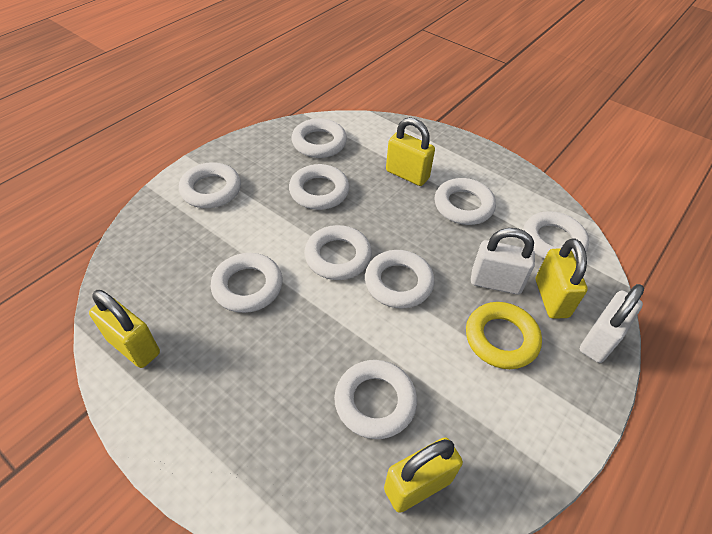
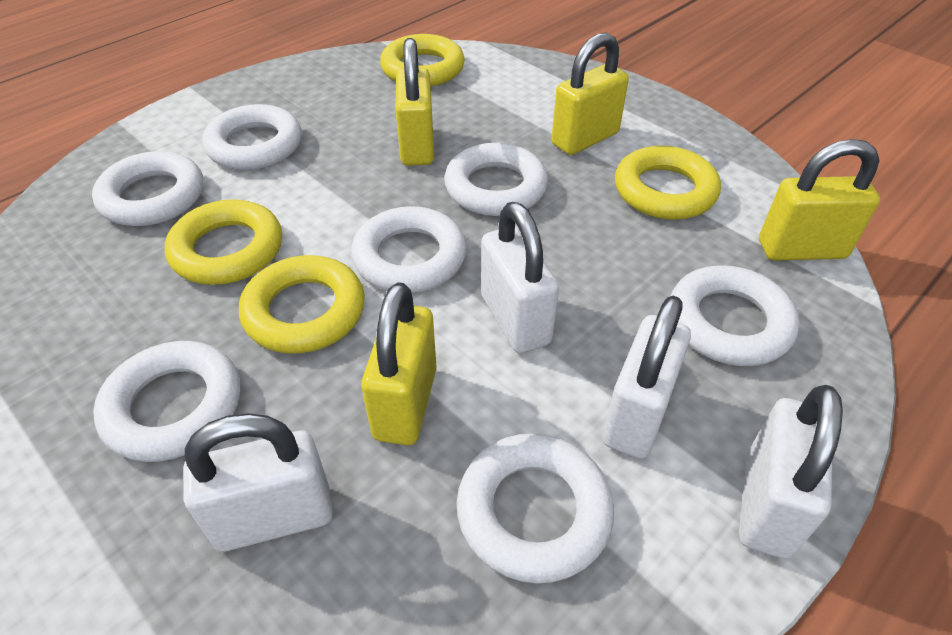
white padlock: [471,228,535,295] [580,284,644,363] = 2 -> [183,413,333,552] [481,202,559,354] [602,296,691,459] [739,385,843,559] = 4
white ring: [179,162,241,208] [211,253,283,313] [289,164,350,210] [292,118,347,158] [304,225,372,280] [334,360,417,439] [365,250,435,309] [435,178,496,225] [523,211,589,259] = 9 -> [92,151,203,226] [93,341,240,462] [202,104,302,170] [351,206,467,293] [444,143,548,216] [457,433,614,584] [671,266,799,366] = 7
yellow ring: [466,302,542,369] = 1 -> [165,199,282,285] [239,255,365,354] [380,34,465,86] [615,146,721,220] = 4

